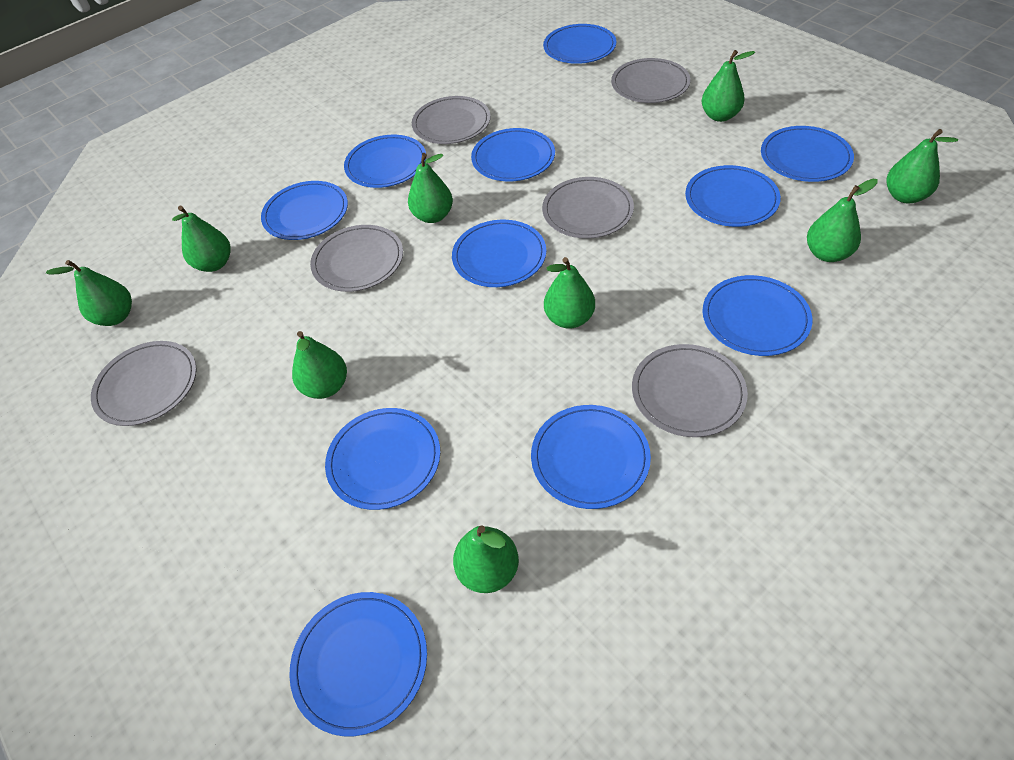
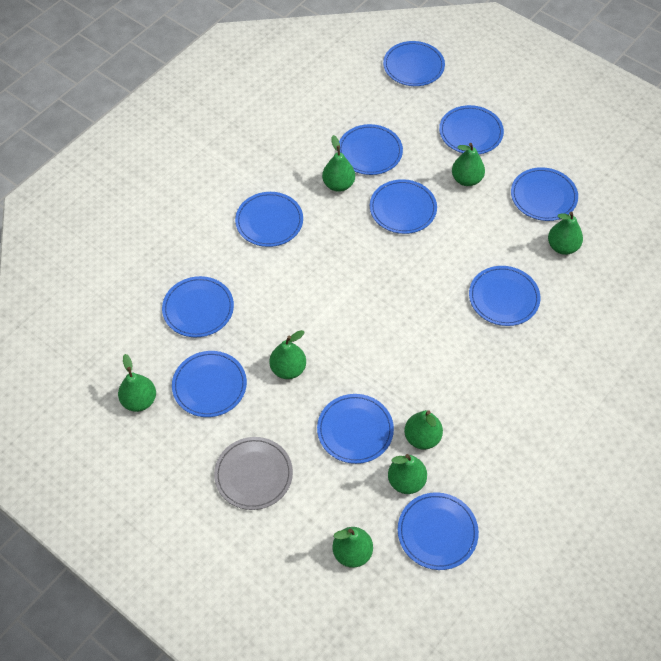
green pear: [46,260,132,326] [172,206,231,272] [292,331,347,399] [408,153,453,223] [453,525,519,593] [544,257,595,329] [702,50,755,122] [807,179,878,262] [887,129,958,203] = 9 -> [118,354,156,412] [269,330,306,379] [322,135,355,192] [332,527,373,568] [388,454,427,494] [404,410,443,450] [452,143,485,186] [548,211,583,255] = 8
grey plate: [91,341,197,426] [310,225,403,292] [412,96,491,144] [542,177,634,239] [611,58,690,103] [632,344,748,437] = 6 -> [214,437,293,510] = 1

